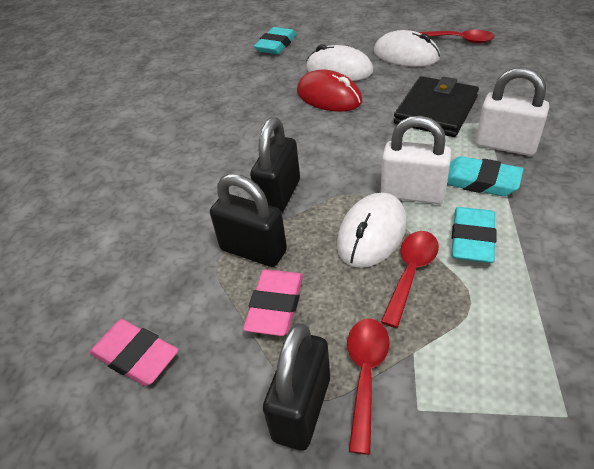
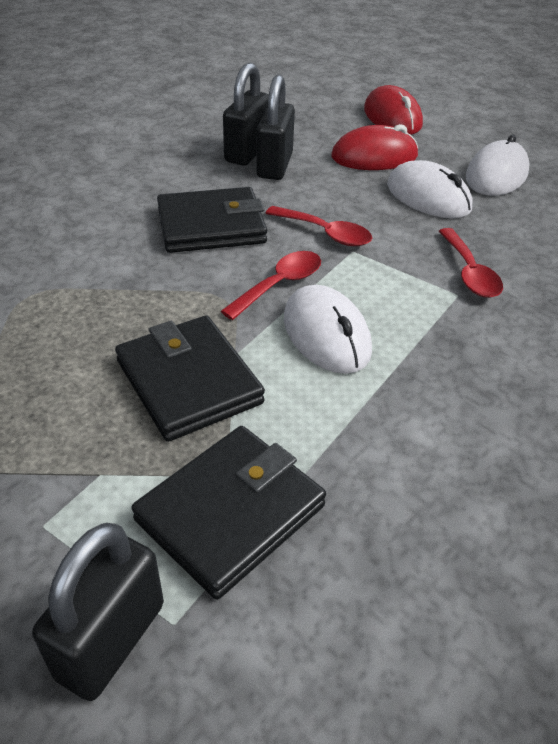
black wallet: [394,76,479,137] = 1 -> [115,315,265,442] [131,426,326,600] [157,187,267,253] = 3
pink eraser: [89,319,179,386] [243,269,303,336] = 2 -> none = 0
red mouse: [297,70,362,112] = 1 -> [331,124,418,170] [364,85,423,135] = 2
turquoise eraser: [254,27,297,54] [447,156,524,196] [451,207,497,263] = 3 -> none = 0
white padlock: [381,116,452,204] [476,67,549,156] = 2 -> none = 0

